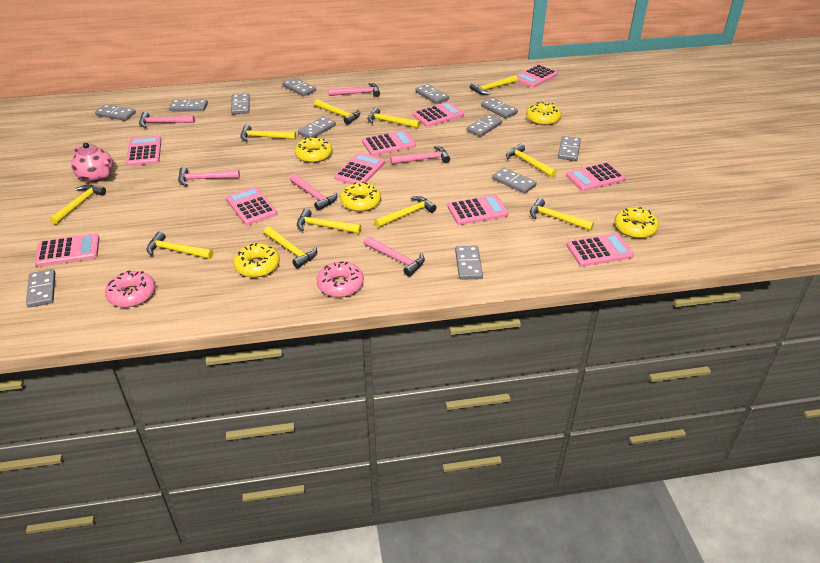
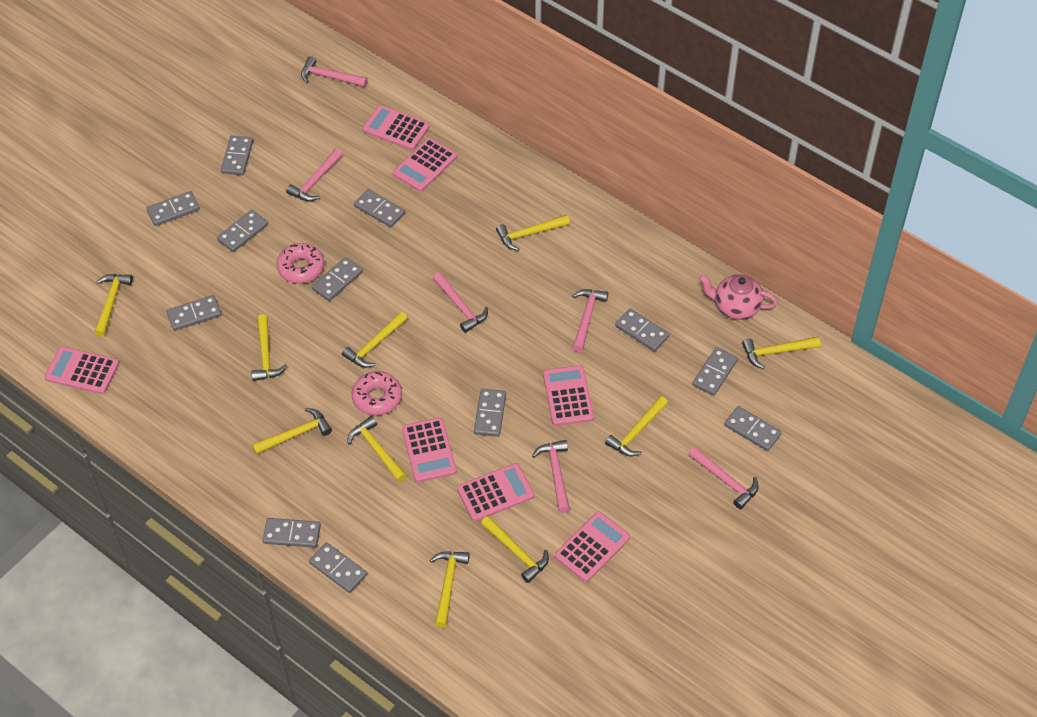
pink calculator: [35,233,100,267] [126,136,161,166] [226,187,277,225] [334,153,385,184] [362,130,416,156] [413,102,464,127] [447,195,509,225] [516,64,558,88] [566,162,625,191] [566,233,634,267] = 10 -> [44,346,119,394] [363,105,430,150] [393,138,457,192] [402,418,457,482] [457,463,534,521] [543,365,594,426] [555,511,630,582] = 7
yellow donut: [233,243,280,277] [294,136,332,163] [340,182,381,212] [526,102,561,125] [614,207,659,238] = 5 -> none = 0
yellow hammer: [50,185,106,225] [146,231,213,259] [240,124,296,142] [264,226,317,268] [297,209,361,234] [314,99,360,125] [367,107,420,128] [374,196,437,228] [470,75,518,95] [506,144,557,178] [530,198,594,231] = 11 -> [95,274,133,337] [251,314,287,381] [252,408,332,455] [342,312,408,368] [347,416,407,482] [430,551,470,627] [481,516,549,583] [496,215,570,251] [605,396,668,456] [742,337,821,369] = 10

